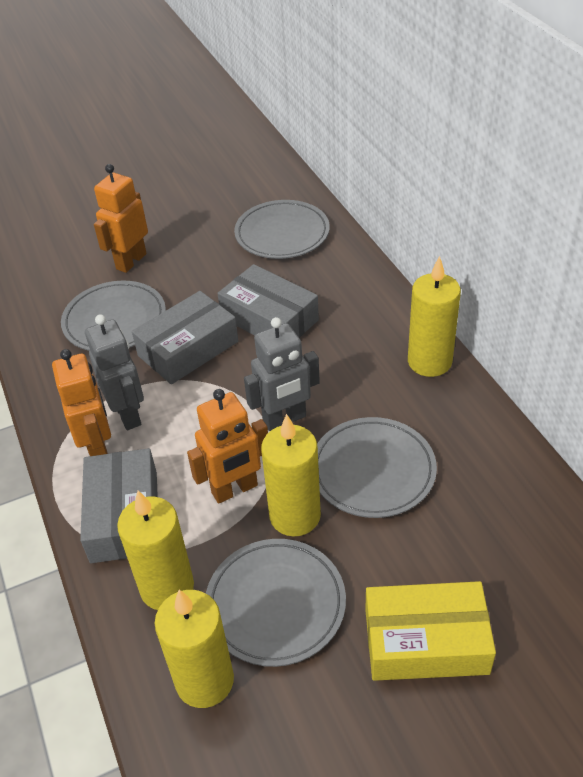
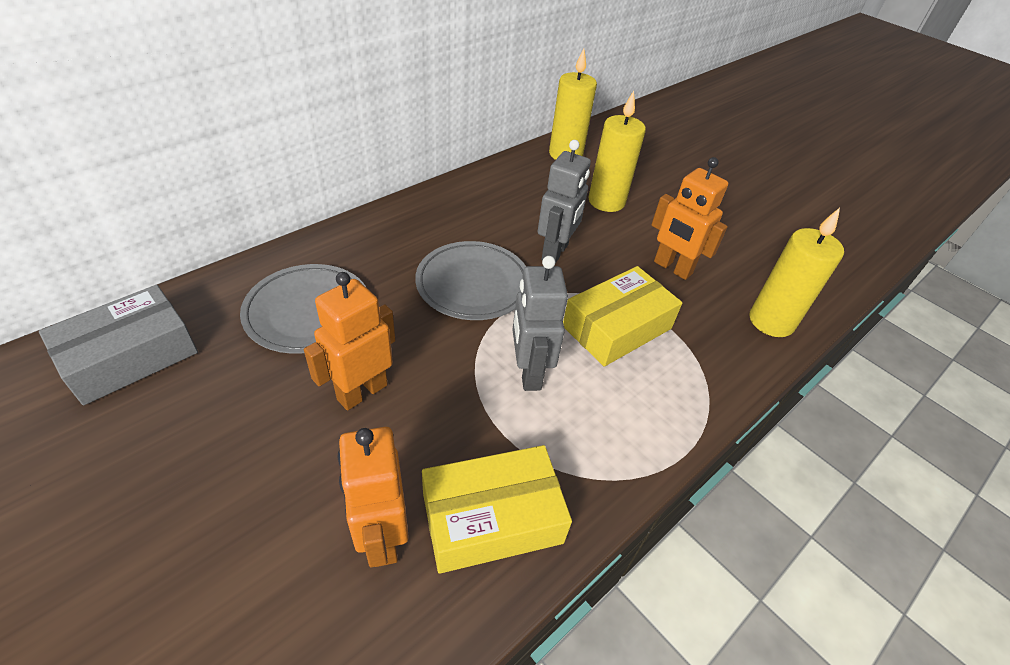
grey box: [80,448,158,563] [132,291,238,384] [217,264,319,338] = 3 -> [39,285,198,405] = 1
grey plate: [61,281,166,351] [206,539,346,667] [234,200,330,259] [317,417,437,518] = 4 -> [240,264,366,354] [415,241,526,320] = 2
yellow box: [365,581,496,681] = 1 -> [422,445,572,574] [563,266,683,367] = 2
yellow candle: [117,491,194,610] [155,590,234,708] [261,414,321,537] [408,256,461,377] = 4 -> [549,48,597,160] [588,91,646,212] [750,208,844,337] = 3

